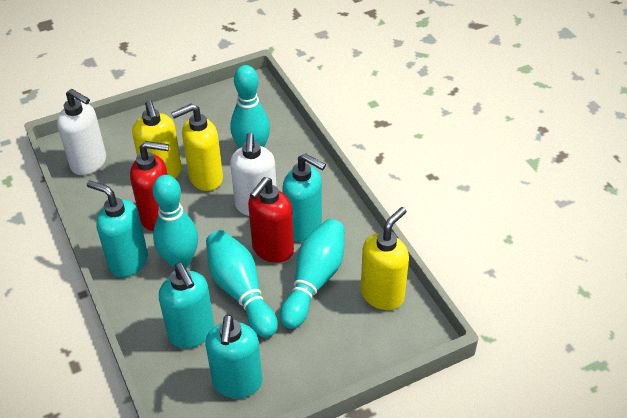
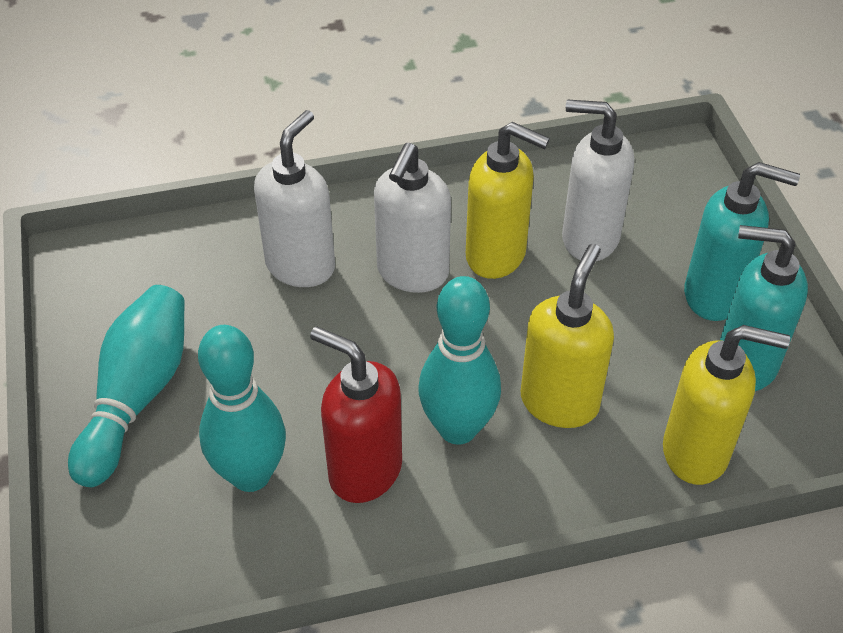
red soap dispenser: [130,141,169,231] [248,177,294,263] = 2 -> [310,326,402,503] = 1
turquoise bowling pin: [152,175,198,269] [206,230,278,338] [230,65,270,148] [280,219,345,329] = 4 -> [68,285,185,487] [198,325,286,492] [418,276,501,445] = 3
turquoise soap dispenser: [87,180,148,277] [159,263,214,348] [206,314,262,398] [282,153,326,242] = 4 -> [684,162,800,321] [720,225,808,391] = 2
white soap dispenser: [57,89,106,175] [230,133,276,216] = 2 -> [254,110,335,287] [374,143,451,293] [562,100,634,261] = 3

